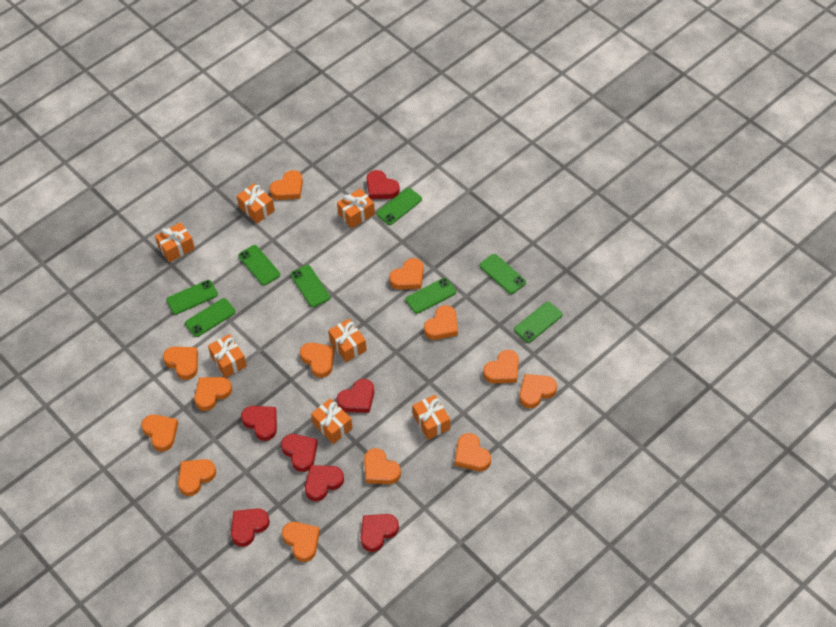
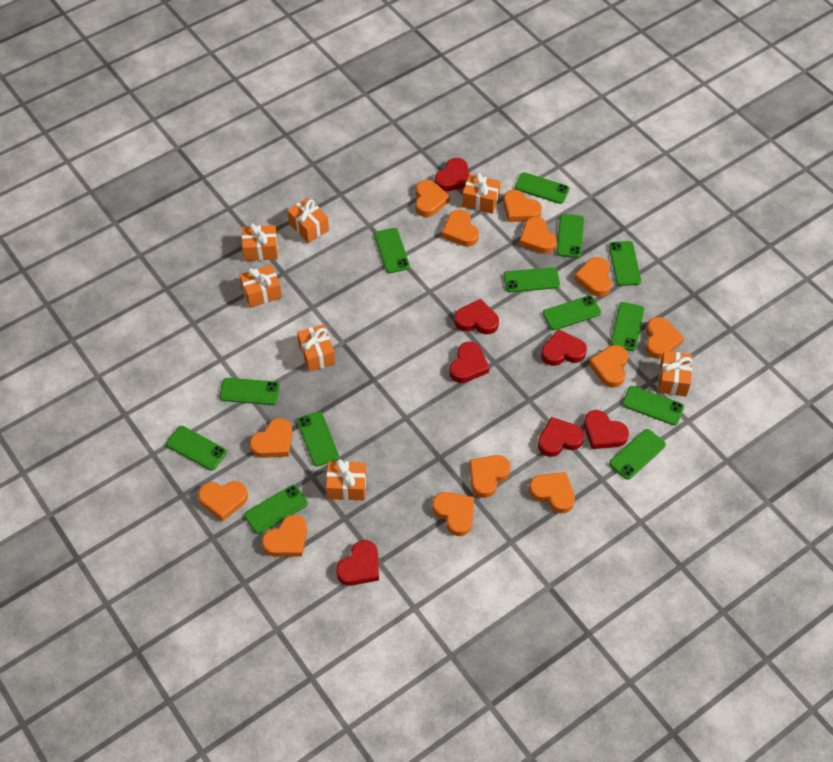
green phone: [166,280,218,315] [185,298,236,337] [238,245,280,286] [290,265,330,307] [376,188,422,225] [405,278,456,314] [480,254,526,294] [514,302,562,343] = 8 -> [166,426,227,470] [220,378,280,405] [244,485,308,534] [297,412,339,466] [374,228,410,273] [503,267,560,292] [515,172,569,204] [543,296,601,330] [557,214,584,258] [609,241,641,286] [609,429,666,480] [611,302,644,351] [622,386,684,425] = 13

